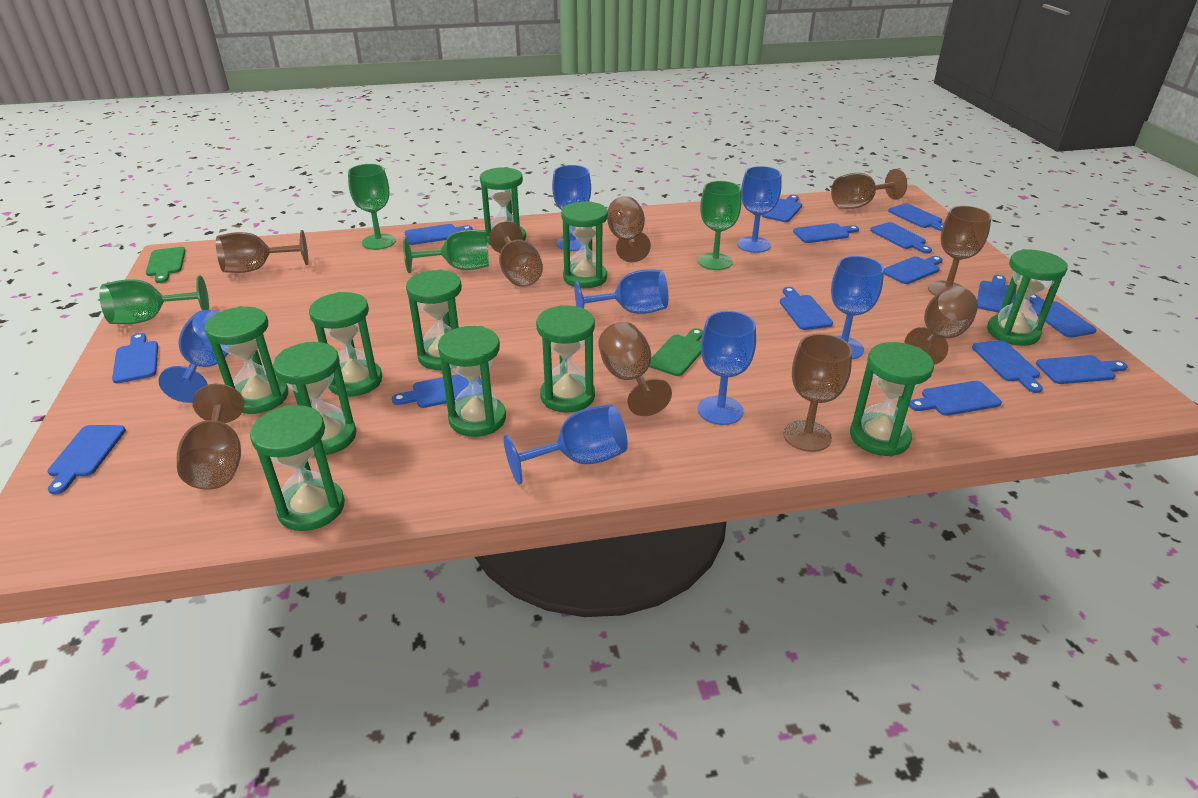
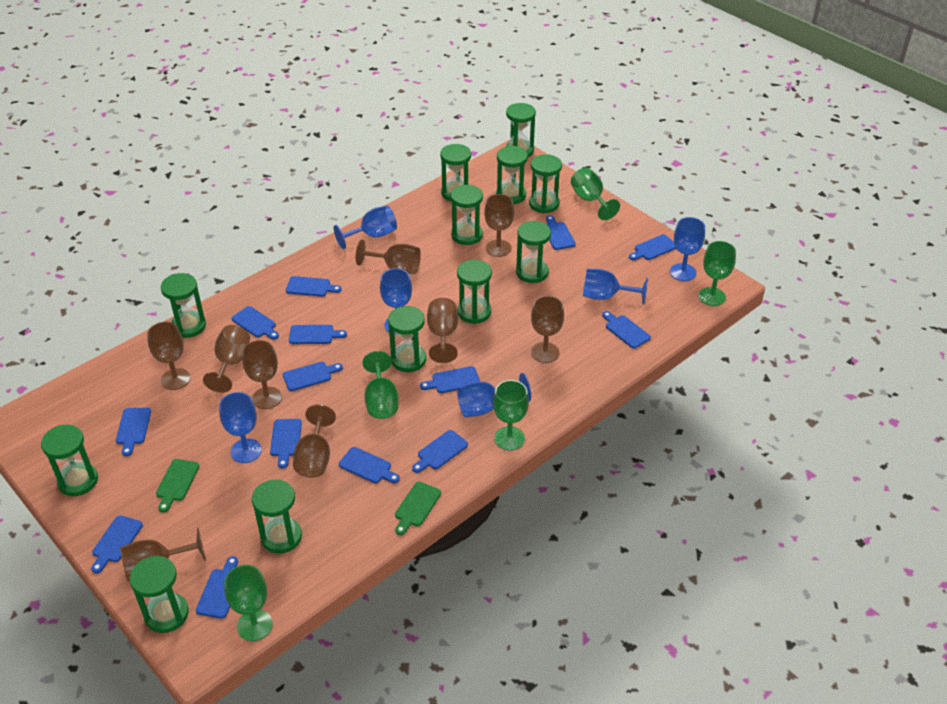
blue cutting board: [47,425,126,495] [112,333,158,383] [392,374,482,408] [405,224,472,245] [762,195,802,222] [780,287,833,330] [793,223,859,243] [870,222,932,254] [884,256,943,284] [888,203,943,231] [909,381,1002,416] [972,340,1043,393] [977,275,1016,313] [1029,294,1096,338] [1036,355,1127,384] = 15 -> [91,515,143,573] [116,408,151,456] [196,556,238,619] [232,306,279,340] [270,419,302,468] [283,362,343,391] [286,276,342,297] [289,325,347,344] [339,447,400,483] [412,430,468,473] [420,366,480,393] [546,215,576,250] [602,311,651,349] [629,234,676,260] = 14
blue goblet: [158,310,228,403] [504,404,628,484] [552,165,591,251] [574,270,668,314] [698,311,756,425] [737,166,781,253] [831,256,884,359] = 7 -> [219,392,262,463] [334,205,397,250] [380,268,412,334] [457,373,531,417] [583,269,648,305] [670,217,705,281] = 6
green goblet: [99,275,209,324] [348,164,396,250] [403,229,489,273] [698,181,742,270] = 4 -> [224,565,273,641] [363,351,399,419] [493,380,529,450] [571,168,620,220] [699,241,736,306] = 5
green hourglass: [205,306,288,414] [250,405,345,531] [273,342,356,455] [309,292,382,397] [406,270,462,370] [438,326,506,437] [480,167,526,244] [536,305,595,413] [561,201,608,288] [850,342,934,456] [987,249,1068,346] = 11 -> [41,425,98,496] [130,556,189,633] [161,273,206,338] [252,480,302,554] [388,306,426,372] [440,144,471,202] [451,185,483,245] [457,260,492,324] [496,146,528,204] [505,103,536,157] [516,221,551,283] [529,154,562,213] = 12

